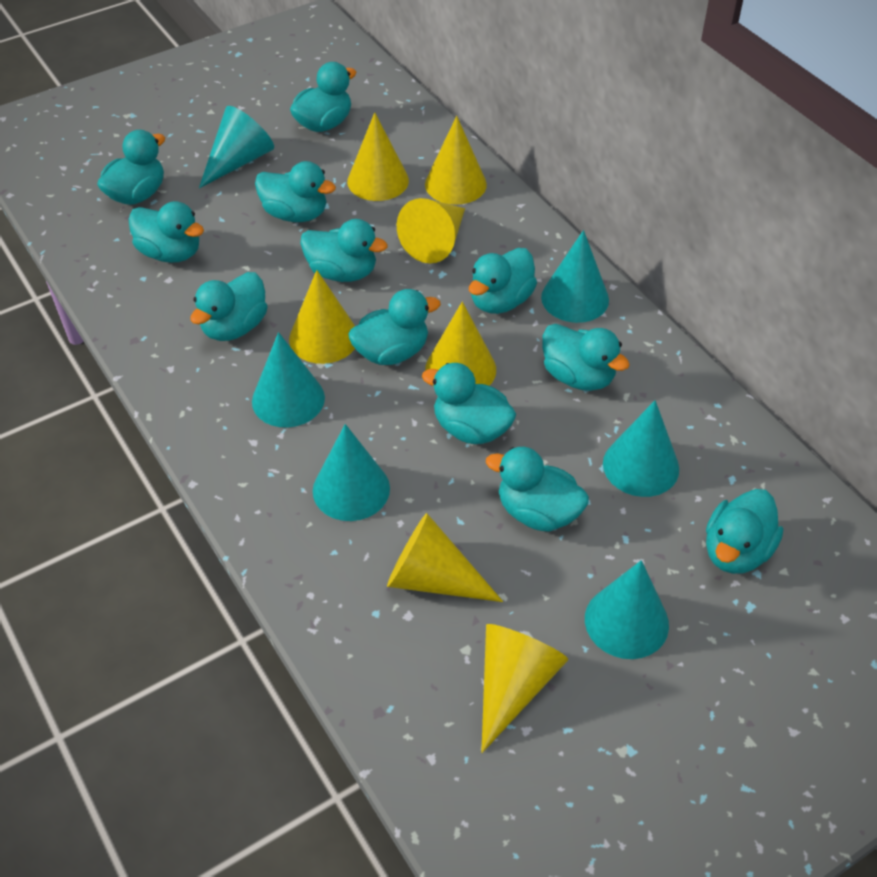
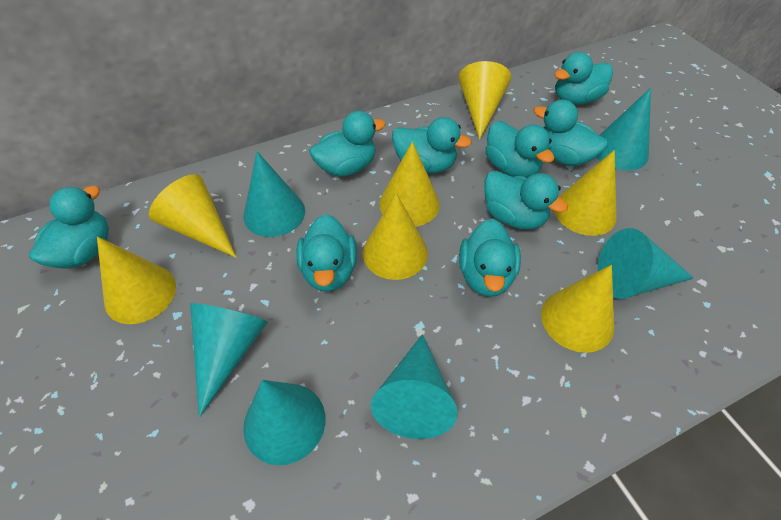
turquoise duck: [97,130,165,205] [128,201,204,263] [190,272,267,341] [255,161,336,222] [290,62,356,132] [300,219,388,282] [348,289,441,365] [422,363,516,444] [469,248,537,314] [486,447,589,532] [542,324,630,391] [706,489,783,574] = 12 -> [29,186,109,268] [296,214,357,292] [309,111,386,177] [392,117,472,173] [459,219,521,297] [484,171,568,230] [485,121,554,178] [533,100,608,166] [554,52,613,105] = 9

